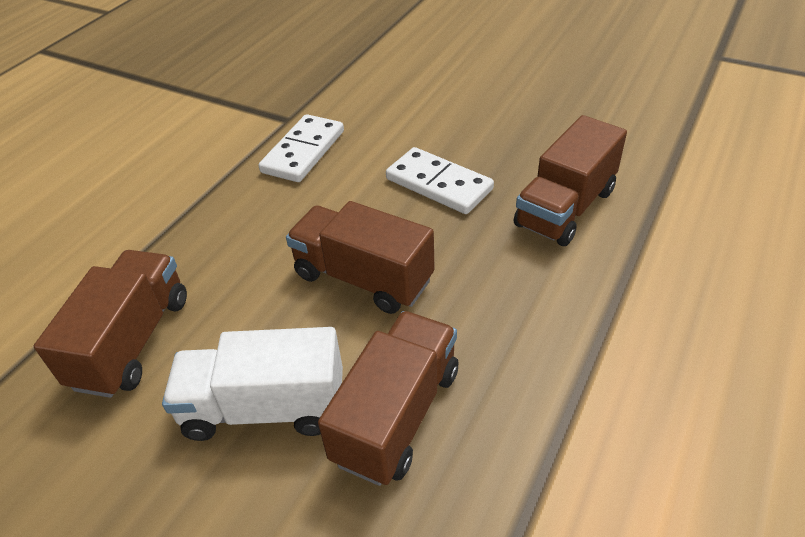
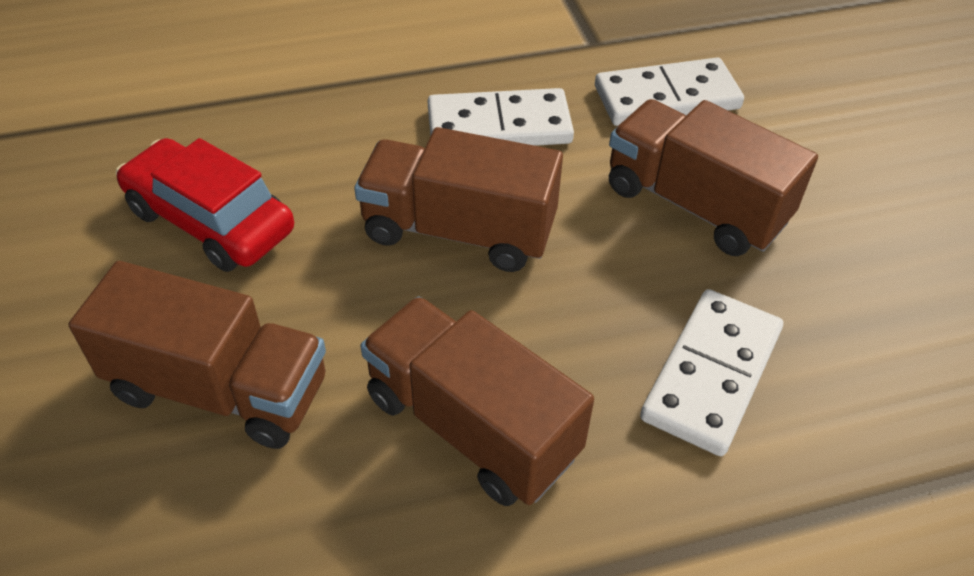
red car: none = 0 -> [116,138,294,272] = 1
white domino: [258,114,344,182] [386,147,494,214] = 2 -> [428,88,574,146] [595,57,744,126] [640,289,783,456] = 3
white truck: [162,327,343,441] = 1 -> none = 0

